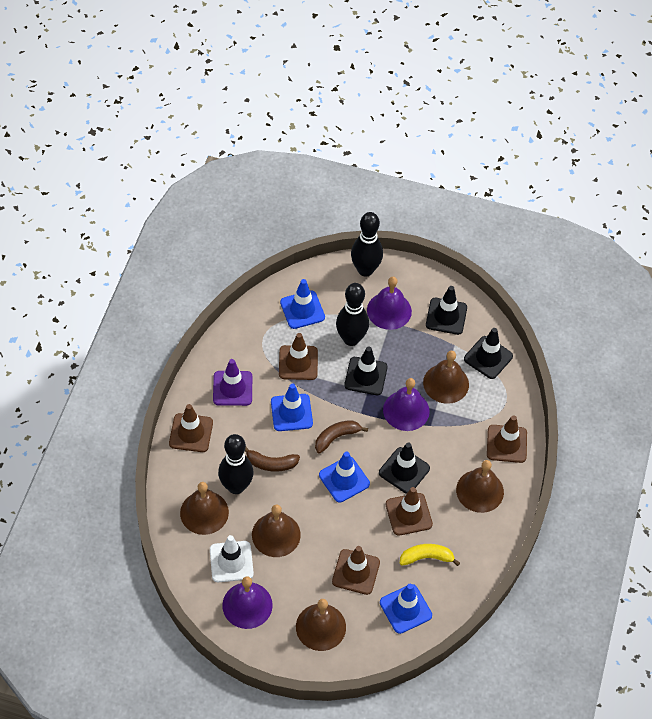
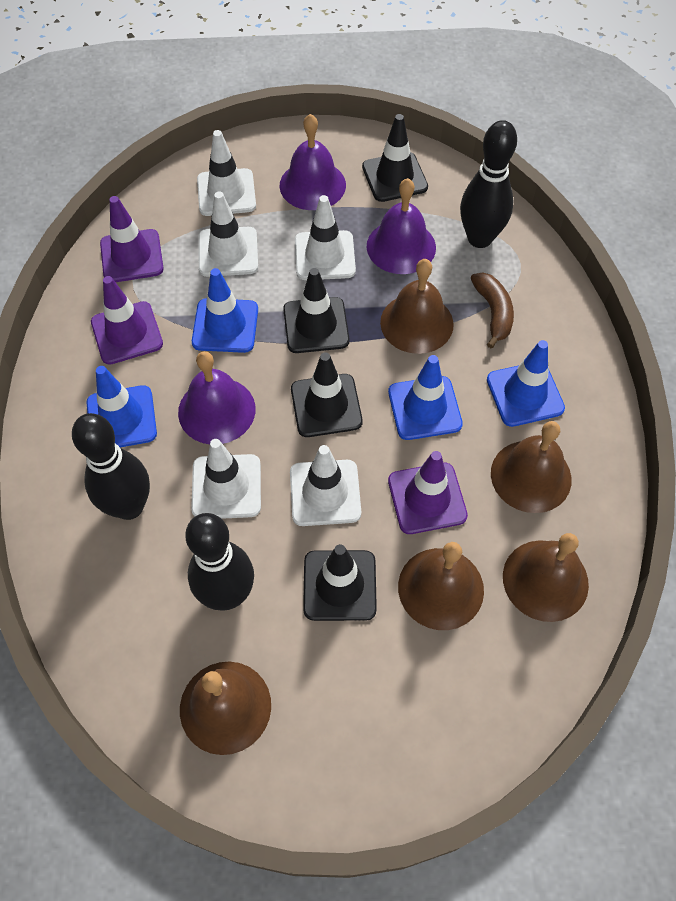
brown banana: [245,447,300,472] [315,420,368,454] = 2 -> [471,272,514,348] = 1
brown traffic cone: [169,404,213,452] [279,333,318,380] [332,546,380,595] [386,487,433,536] [487,415,527,463] = 5 -> none = 0
purple traffic cone: [213,359,252,406] = 1 -> [91,276,163,365] [100,196,164,282] [388,451,468,534] = 3
white traffic cone: [210,535,254,582] = 1 -> [191,439,261,519] [197,130,256,216] [198,192,258,277] [290,445,361,526] [295,195,356,280] = 5
yellow banana: [399,544,460,566] = 1 -> none = 0

